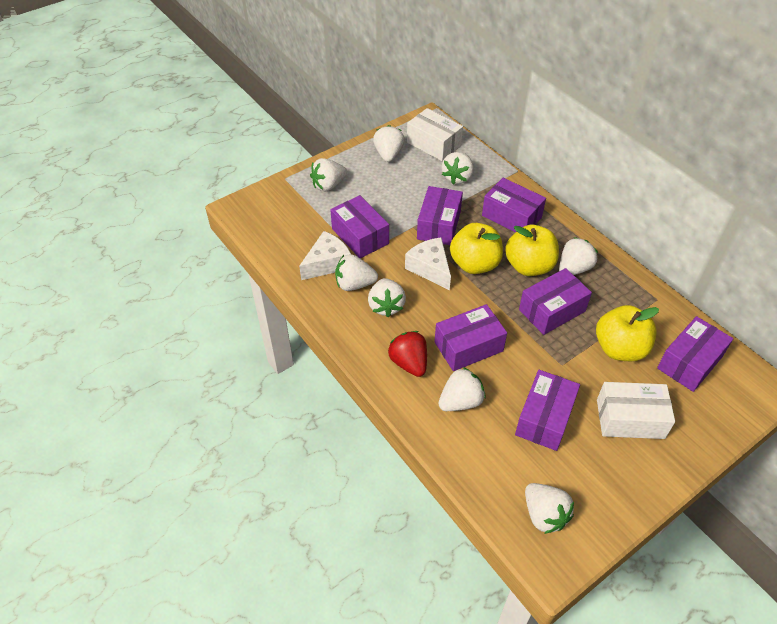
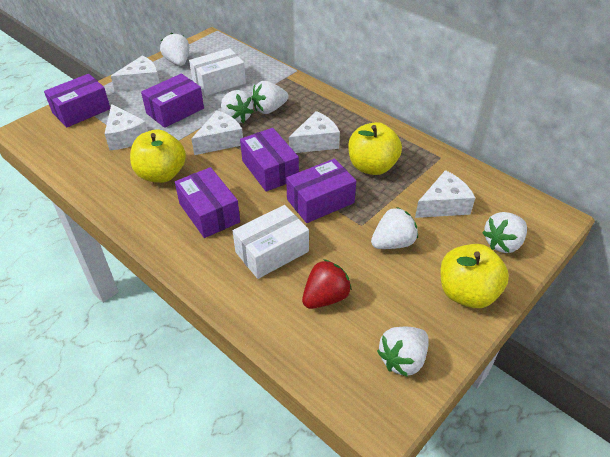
purple box: [330,195,389,258] [417,186,463,245] [434,304,507,371] [482,178,546,233] [515,370,580,451] [519,268,592,335] [657,316,733,392] = 7 -> [44,74,110,127] [141,74,204,128] [175,167,240,238] [240,128,299,192] [286,159,356,223] = 5
white cheese: [299,231,351,280] [405,237,451,290] = 2 -> [105,104,148,150] [111,56,160,92] [191,110,243,155] [289,111,340,153] [415,170,475,218] = 5
white strawberry: [310,158,347,192] [335,254,378,291] [368,278,406,317] [373,125,405,162] [438,367,486,411] [442,152,473,184] [525,483,574,534] [559,237,598,275] = 8 -> [160,33,189,66] [221,90,254,123] [252,81,289,114] [371,207,418,249] [377,327,429,377] [482,212,527,253] = 6

